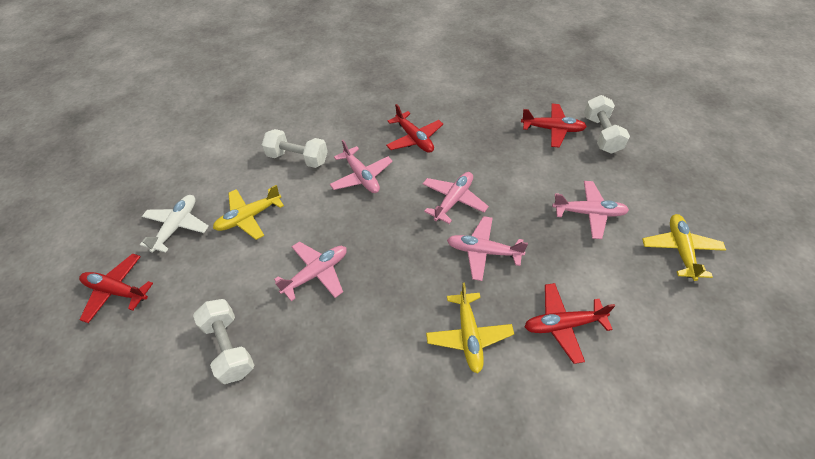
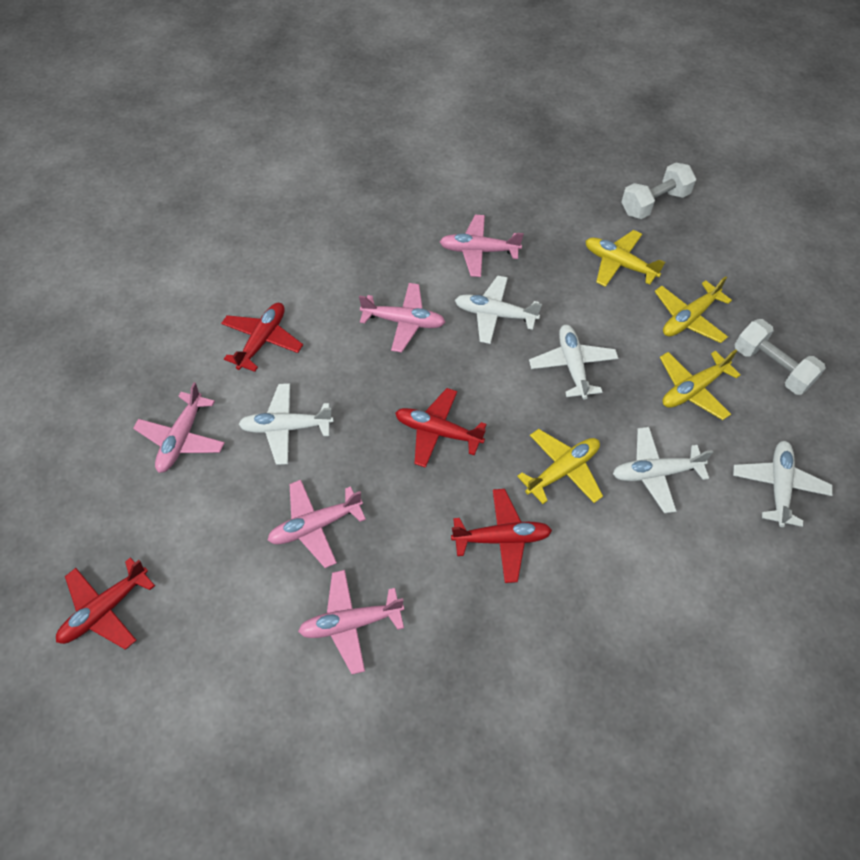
white dumbbell: [193,299,255,384] [262,129,328,168] [584,95,630,154] = 3 -> [621,162,696,219] [735,319,826,395] = 2
white plane: [140,195,209,253] = 1 -> [239,383,333,465] [455,276,542,344] [529,325,618,399] [613,427,713,513] [733,441,833,527] = 5
yellow plane: [213,185,284,240] [426,283,514,374] [642,214,726,281] = 3 -> [517,429,603,504] [586,230,665,287] [654,276,732,343] [660,350,741,420] = 4

